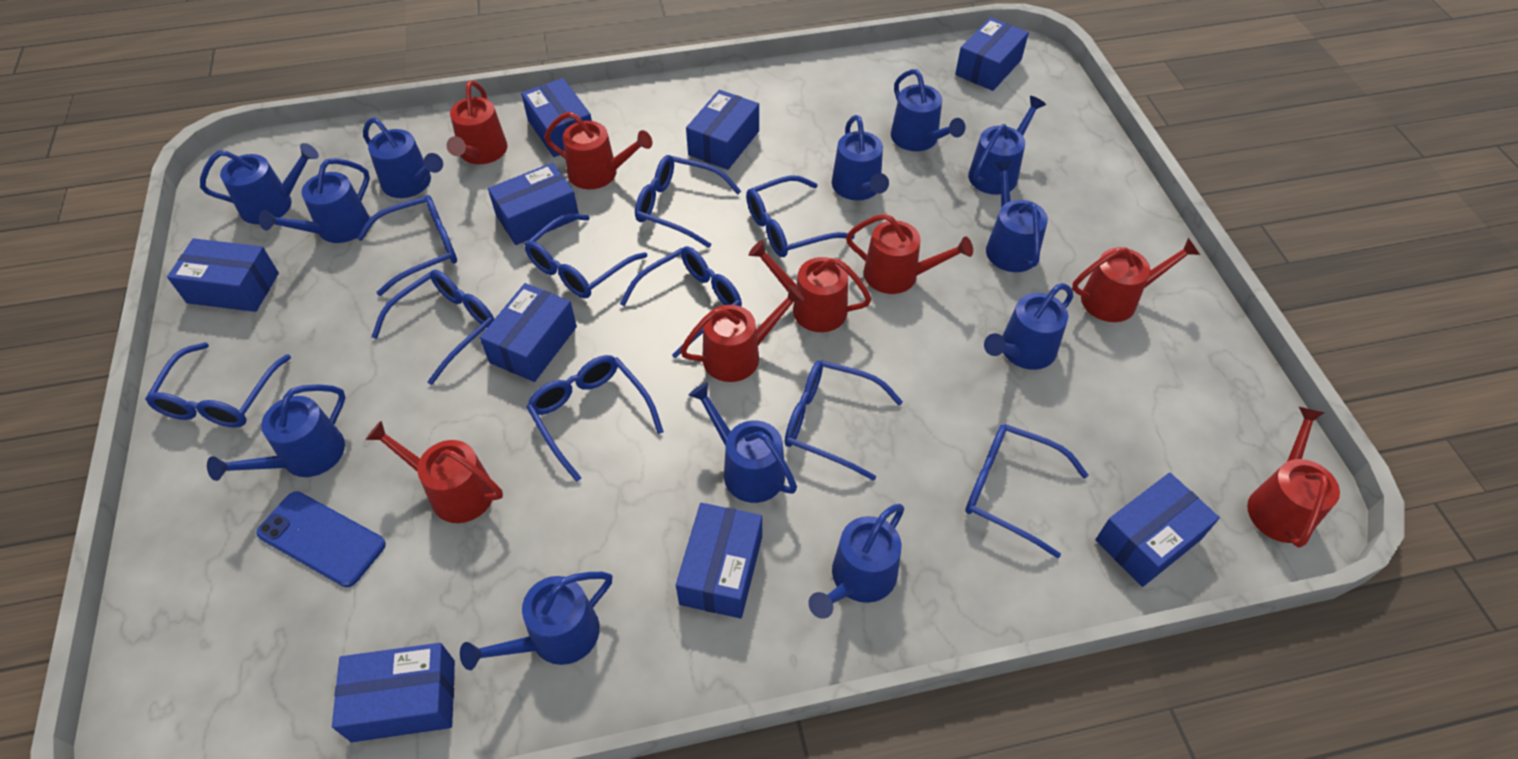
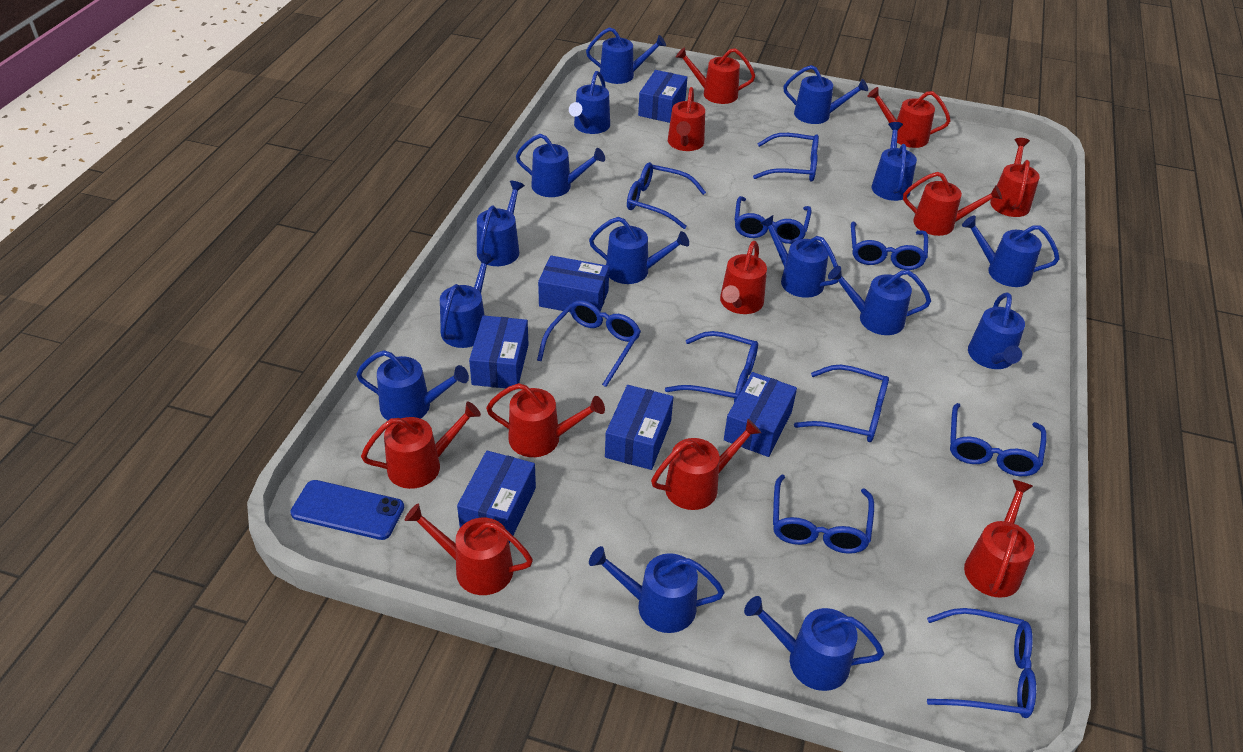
blue box: [167,238,279,312] [332,643,455,742] [480,283,577,382] [488,163,579,245] [521,78,592,157] [676,503,762,619] [686,90,759,170] [955,17,1029,91] [1095,473,1220,587] = 9 -> [457,451,536,543] [469,315,529,390] [538,256,609,312] [605,385,674,470] [638,70,687,123] [724,372,797,457] = 6
blue watering can: [200,143,319,224] [207,384,345,481] [259,158,370,243] [363,117,443,198] [460,572,612,670] [689,382,797,503] [808,504,904,619] [832,115,889,200] [891,69,966,151] [968,96,1046,195] [984,283,1073,370] [986,160,1048,272] = 12 -> [356,350,469,420] [440,254,494,348] [477,180,525,266] [516,134,605,197] [569,71,610,134] [586,27,666,84] [589,217,689,284] [589,546,725,633] [744,596,884,691] [760,215,838,298] [783,65,868,124] [828,266,931,335] [872,122,917,201] [962,216,1060,287] [968,292,1025,369] = 15
red watering can: [365,420,503,523] [447,80,507,164] [544,112,652,189] [680,285,805,382] [749,240,871,332] [846,214,973,294] [1072,238,1200,322] [1247,407,1340,548] = 8 -> [361,401,481,489] [405,503,533,595] [486,383,605,457] [651,419,761,510] [668,87,705,151] [676,47,755,104] [720,241,767,314] [867,87,951,148] [903,172,1002,236] [964,479,1035,598] [990,138,1040,217] = 11

